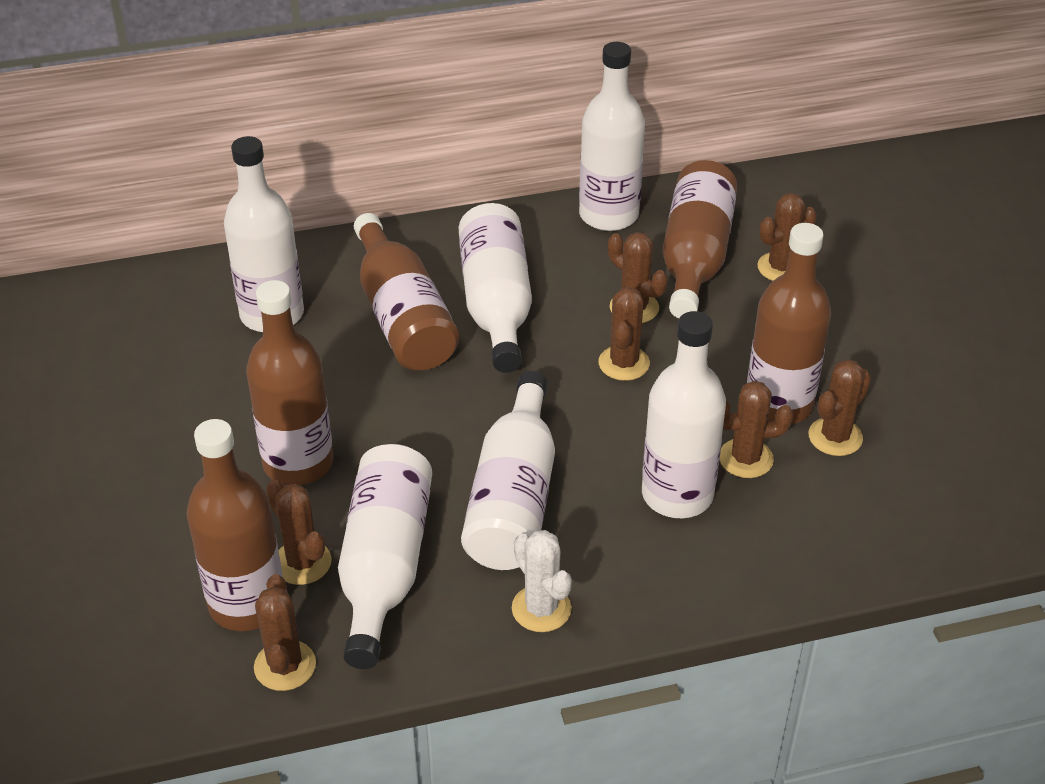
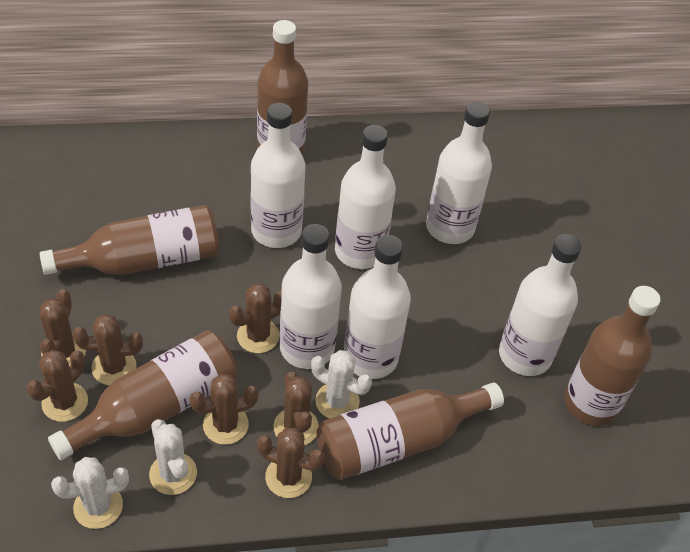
white cactus: [512,530,572,632] = 1 -> [51,457,129,529] [149,419,197,495] [311,350,372,419] = 3

